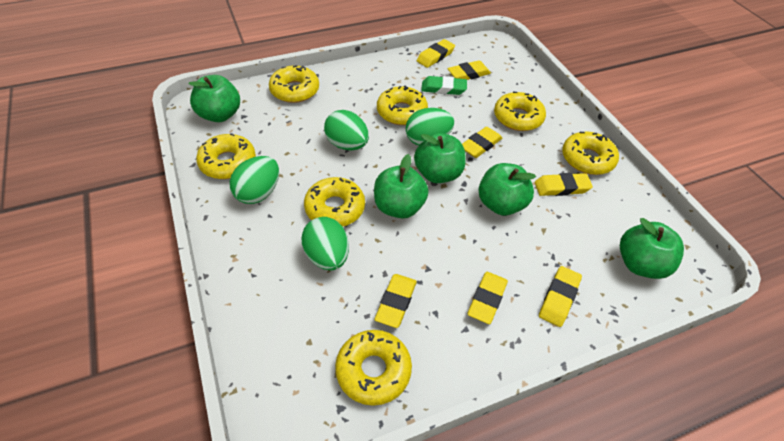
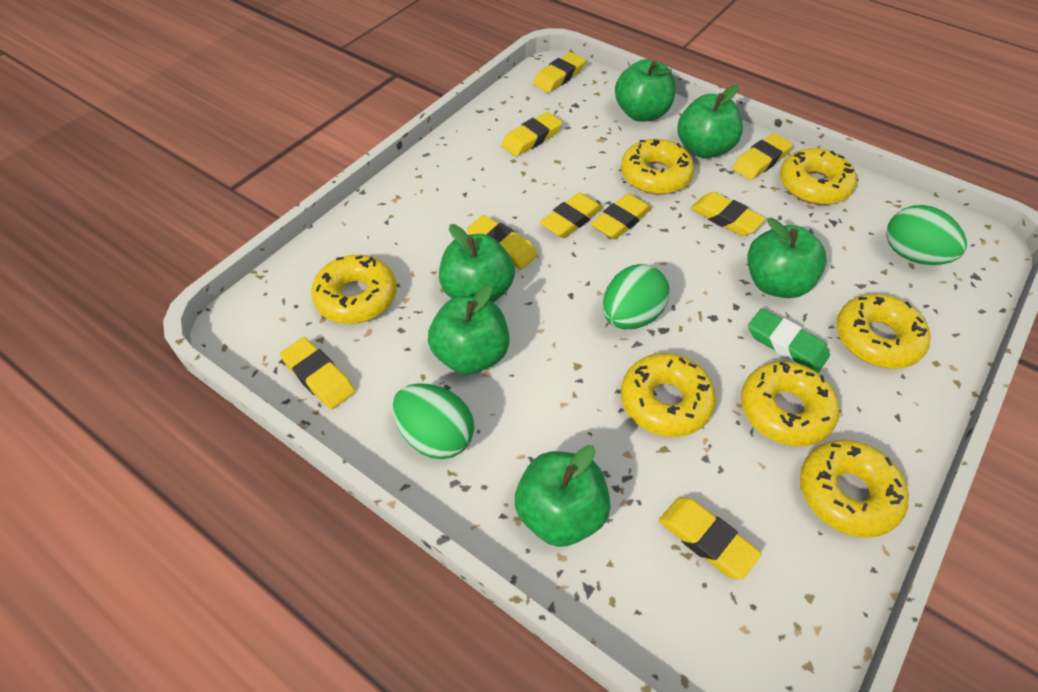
green apple: [188,75,240,122] [374,154,429,219] [414,133,466,183] [478,163,536,215] [620,218,684,279] = 5 -> [428,285,510,375] [439,224,515,303] [515,445,611,547] [615,59,676,122] [677,85,743,158] [747,218,827,298] = 6
green egg: [229,156,279,204] [301,217,349,270] [324,110,369,150] [406,108,454,145] = 4 -> [392,383,474,459] [603,264,670,329] [886,205,967,265] = 3
yellow eraser: [375,274,417,328] [417,39,455,68] [447,60,491,80] [462,127,502,158] [467,272,508,324] [535,173,593,196] [539,266,582,327] = 7 -> [280,337,355,410] [467,215,538,270] [501,112,562,156] [533,52,586,93] [540,192,603,238] [591,194,651,240] [659,497,762,580] [691,192,766,236] [732,133,793,180] = 9

